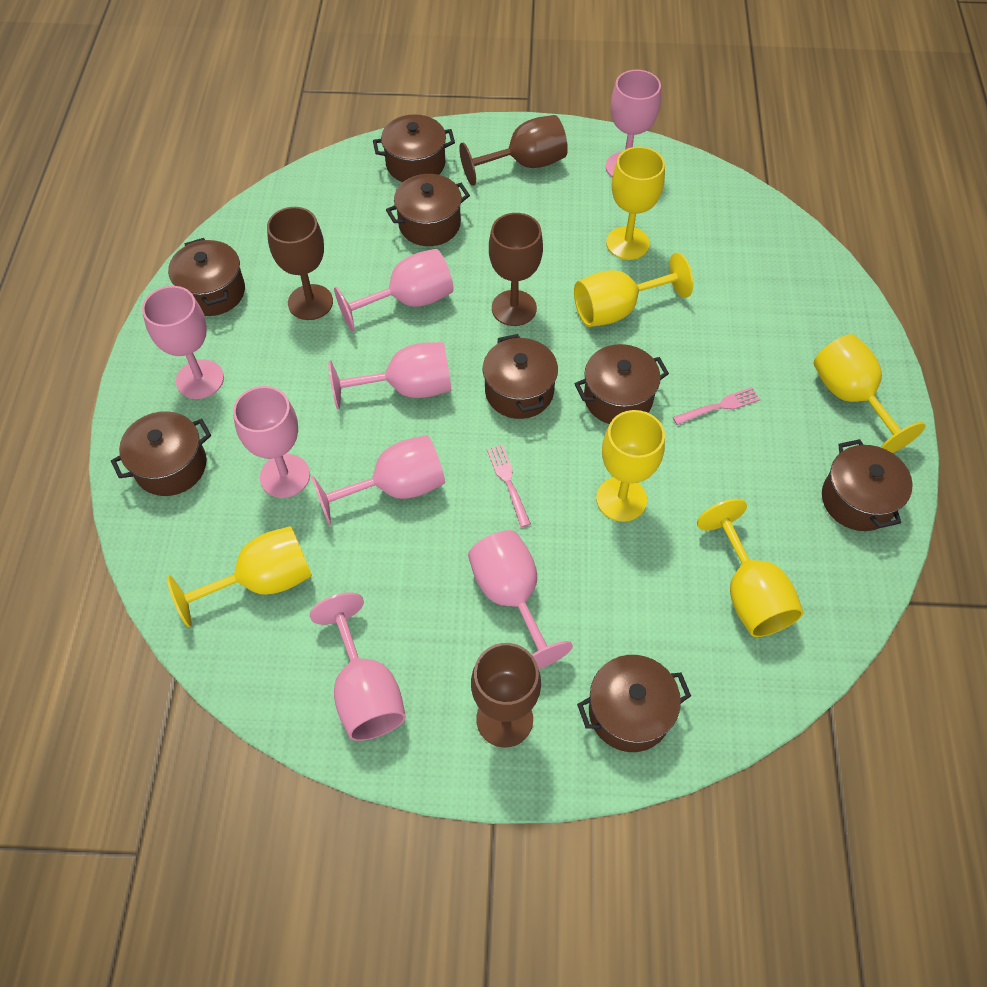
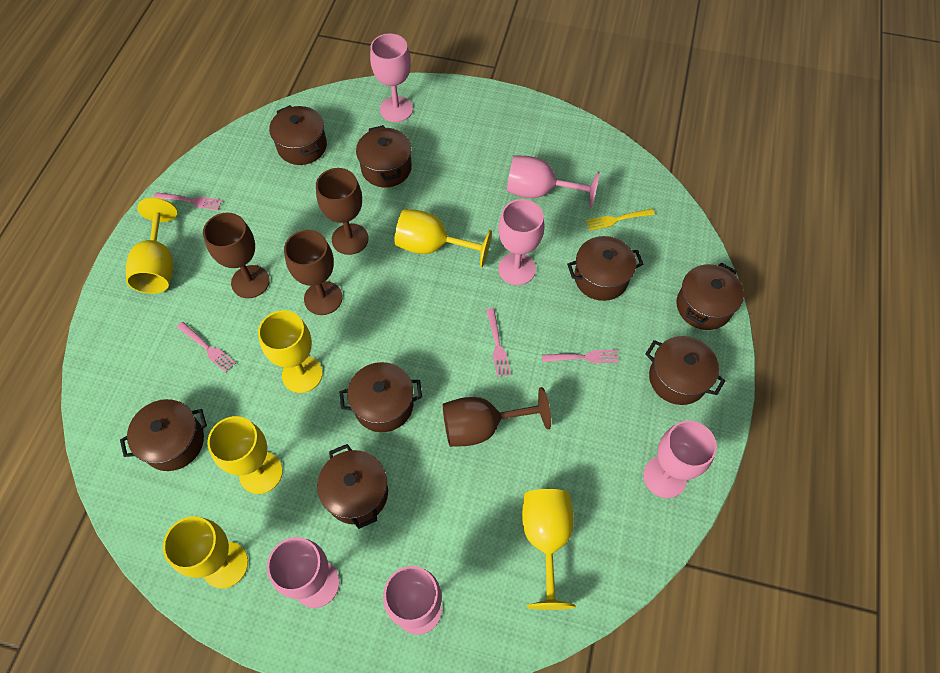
pink fork: [487,445,531,527] [673,387,760,425] = 2 -> [154,192,222,210] [177,322,236,373] [486,308,511,377] [542,350,619,363] = 4
pink goblet: [142,286,224,399] [233,386,310,498] [310,593,406,741] [311,435,445,525] [328,342,451,409] [334,249,454,332] [468,530,573,669] [606,70,661,177] = 8 -> [267,537,339,608] [370,33,413,122] [383,566,442,635] [498,199,545,285] [507,155,599,208] [643,421,717,498] = 6
yellow fork: none = 0 -> [586,209,655,231] = 1

